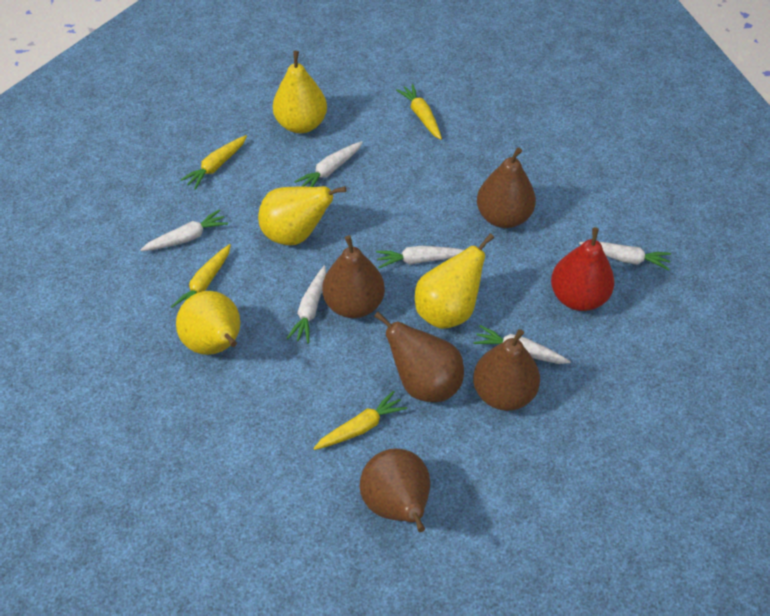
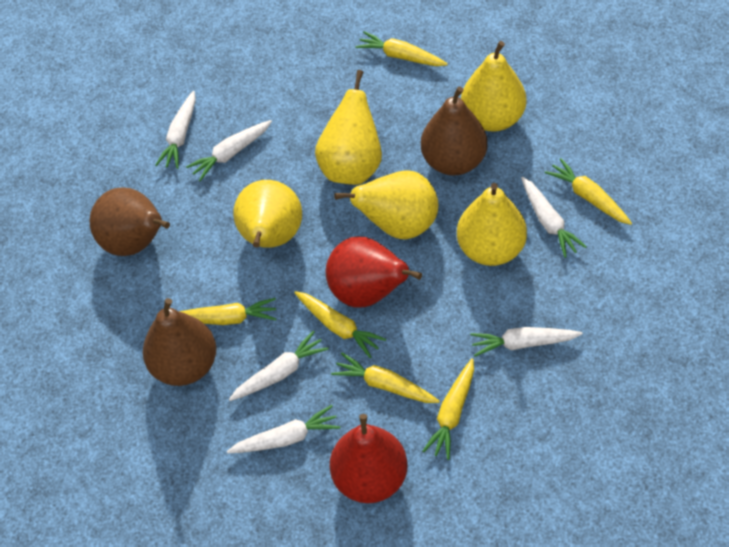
brown pear: [322,235,385,318] [360,448,430,532] [374,312,464,402] [473,329,540,411] [477,147,536,228] = 5 -> [90,188,170,256] [143,298,216,386] [421,86,487,176] = 3
red pear: [551,227,614,311] = 1 -> [326,237,422,307] [330,414,407,503] = 2
yellow carrot: [171,244,231,308] [180,135,247,190] [313,391,407,450] [396,84,442,140] = 4 -> [179,298,276,325] [294,291,386,358] [331,352,440,403] [355,31,448,66] [423,358,474,460] [545,158,632,225] = 6
yellow pear: [176,291,240,355] [258,186,346,245] [273,51,327,133] [415,233,494,329] = 4 -> [233,180,302,248] [315,70,382,185] [334,170,438,240] [457,183,527,266] [461,41,526,132] = 5

